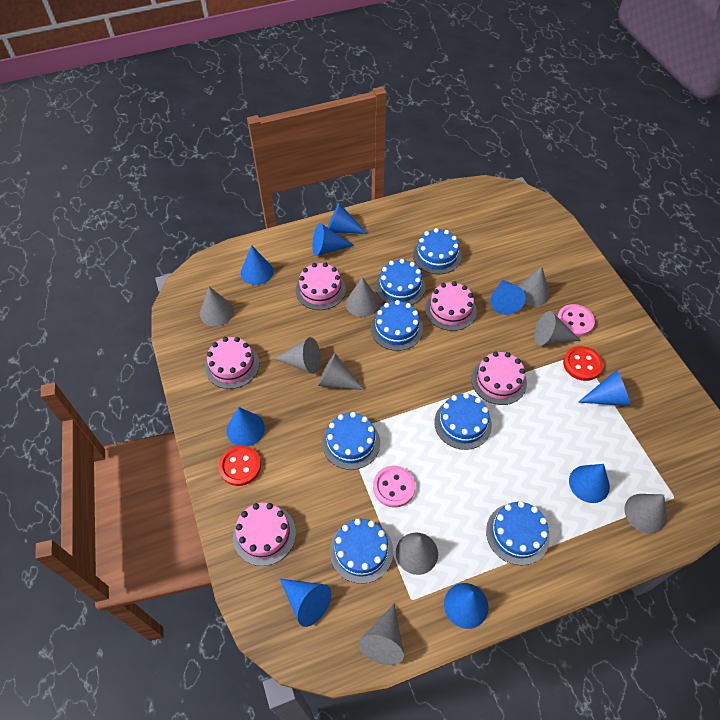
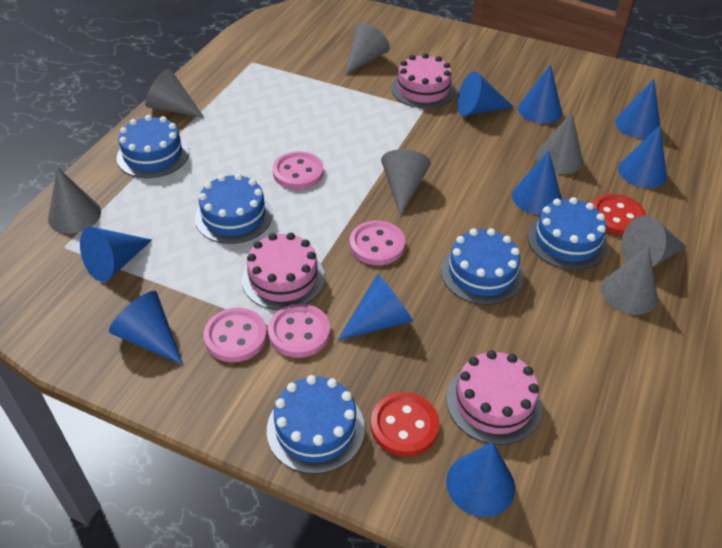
blue cake: [322,412,380,470] [330,519,393,584] [371,300,423,351] [375,259,426,305] [413,228,462,274] [434,393,492,450] [486,501,550,565] = 7 -> [117,115,189,178] [195,173,273,244] [267,375,365,474] [441,228,524,305] [528,197,608,270] = 5
grey cone: [200,287,234,326] [274,337,321,374] [317,353,365,390] [346,277,379,317] [358,603,404,665] [396,532,438,575] [518,266,550,306] [534,311,581,346] [624,494,667,533] = 9 -> [48,167,101,234] [145,68,204,118] [345,22,390,75] [381,149,431,216] [536,112,583,174] [601,246,658,315] [621,215,687,267] = 7
pink button: [373,466,415,508] [557,304,595,337] = 2 -> [203,308,267,362] [268,304,330,358] [273,151,324,190] [350,221,405,265] = 4
pink cake: [205,337,259,389] [233,503,296,566] [296,262,346,310] [425,281,477,331] [471,352,527,405] = 5 -> [242,233,325,310] [392,53,455,109] [447,350,542,445] = 3

